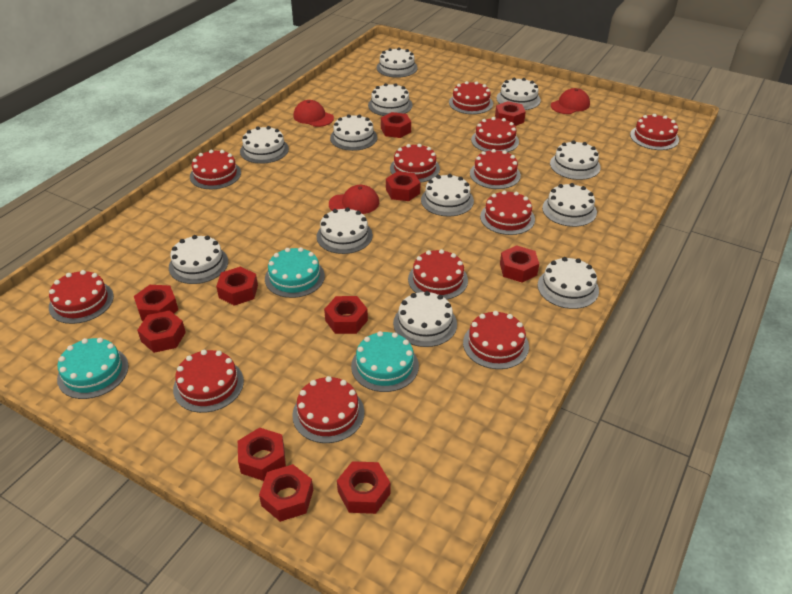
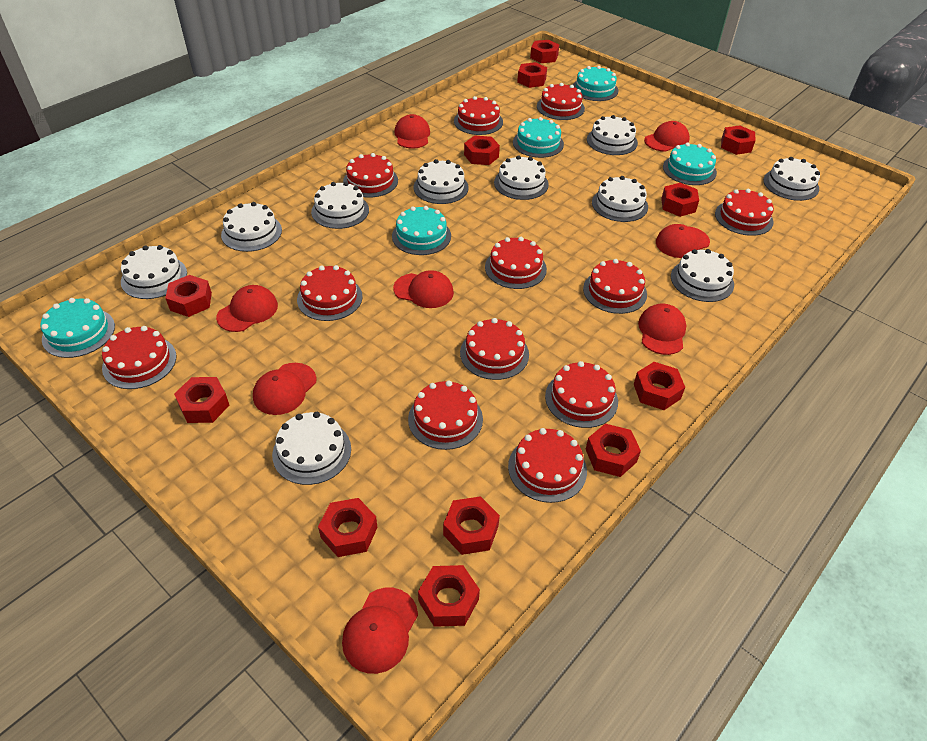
red cap: [293,100,334,127] [329,185,379,214] [551,88,590,114] = 3 -> [216,285,278,332] [253,363,317,415] [342,588,418,674] [393,270,454,308] [394,114,430,149] [638,303,687,355] [644,121,690,151] [656,224,710,258] = 8
red nut: [134,285,178,321] [137,310,186,353] [216,267,258,306] [238,428,286,481] [259,464,313,522] [324,296,368,334] [337,461,391,514] [381,112,411,138] [386,171,421,201] [495,101,526,126] [500,245,539,282] = 11 -> [165,275,212,317] [174,377,230,423] [318,498,377,557] [418,565,480,627] [443,496,500,555] [464,135,500,165] [517,62,547,88] [530,40,559,63] [586,424,641,477] [634,362,685,410] [661,183,699,217] [721,125,755,155] = 12
turquoise cake: [57,338,129,399] [265,247,325,298] [351,331,419,392] = 3 -> [40,298,115,358] [392,206,451,255] [513,117,564,158] [573,66,618,101] [663,143,717,185] = 5
white cake: [169,235,228,284] [240,126,289,164] [317,207,373,254] [330,114,377,151] [368,83,412,116] [377,47,418,78] [393,291,457,347] [421,174,474,216] [496,78,541,110] [538,257,599,309] [542,183,597,227] [550,140,601,180] = 12 -> [121,245,187,299] [221,202,282,252] [272,412,351,485] [311,182,369,229] [414,159,469,204] [494,155,549,200] [587,115,638,155] [592,176,648,222] [671,249,734,302] [763,157,820,201] = 10

